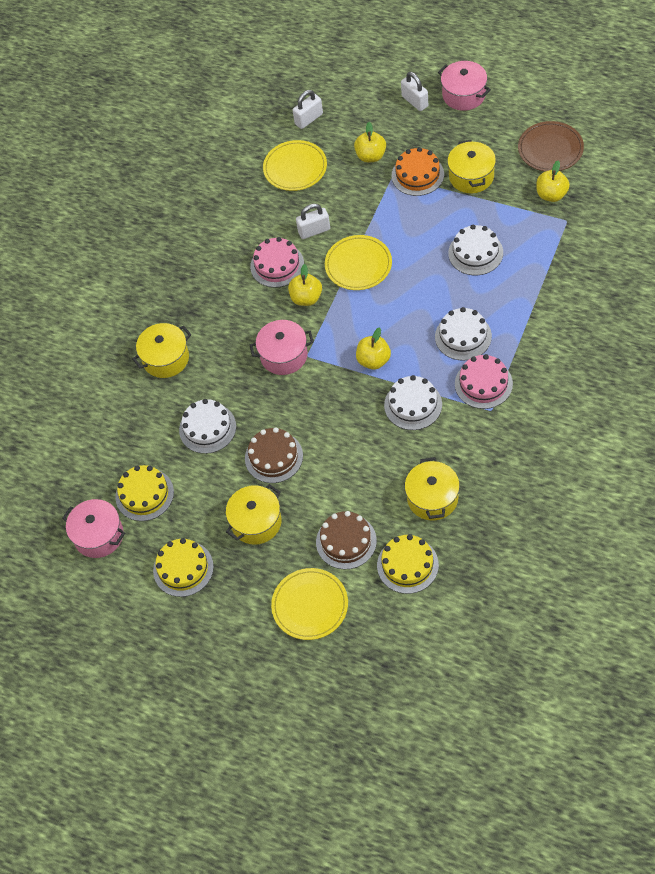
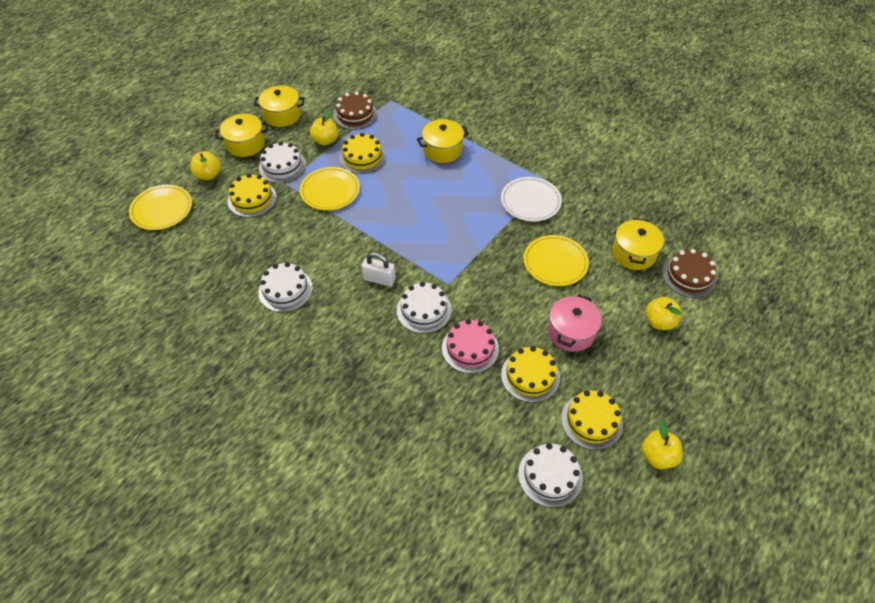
brown plate: [518,121,584,172] = 1 -> none = 0
orange cake: [392,147,444,196] = 1 -> none = 0
pink cake: [250,237,304,288] [455,354,513,409] = 2 -> [442,319,499,373] = 1
pink pot: [62,499,125,558] [250,320,314,375] [438,61,491,111] = 3 -> [548,294,602,352] = 1
white padlock: [293,90,323,129] [296,204,330,239] [401,72,428,111] = 3 -> [361,252,396,287] = 1
white plate: none = 0 -> [501,177,562,221] = 1
yellow cake: [115,465,174,521] [153,538,214,597] [377,534,439,594] = 3 -> [227,174,277,217] [339,133,386,174] [501,346,560,403] [561,391,623,450] = 4

